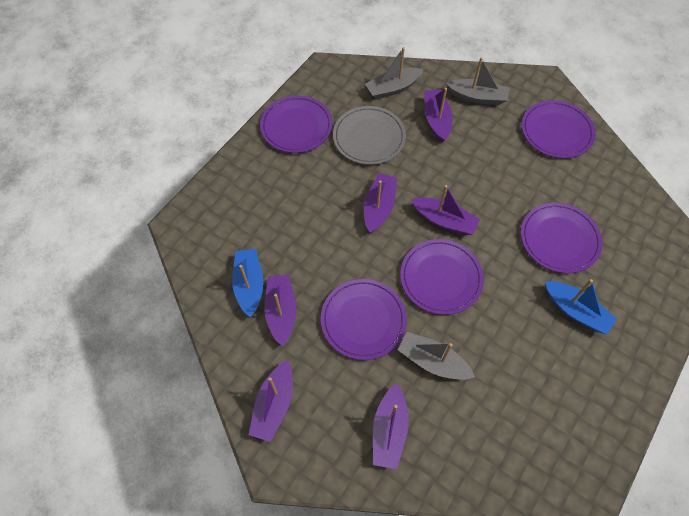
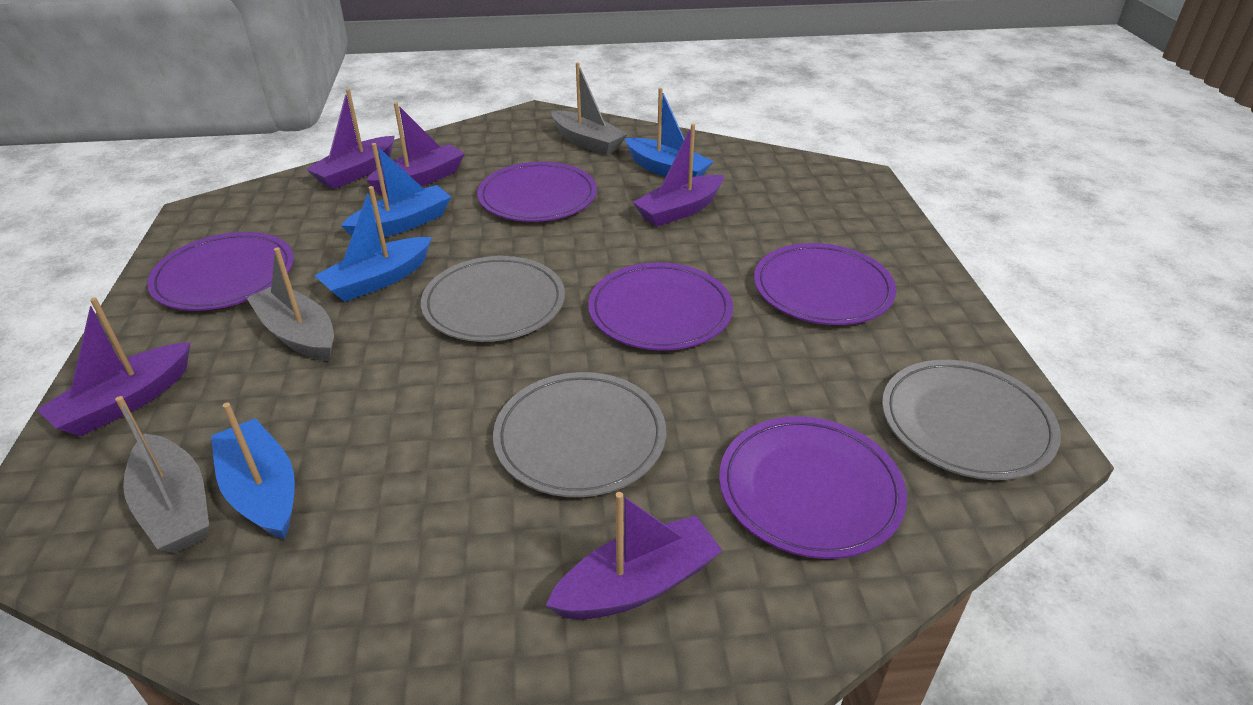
blue boat: [232,249,264,317] [545,279,617,335] = 2 -> [211,402,295,540] [314,186,432,302] [341,143,451,237] [625,88,714,177] = 4
grey plate: [333,106,406,165] = 1 -> [421,256,565,342] [493,372,666,497] [882,360,1061,480] = 3
purple boat: [249,360,293,442] [264,274,296,347] [364,174,397,233] [373,383,409,469] [411,185,480,235] [424,88,453,142] = 6 -> [37,297,191,437] [306,89,395,189] [366,102,465,195] [545,492,722,620] [633,124,724,227] = 5

